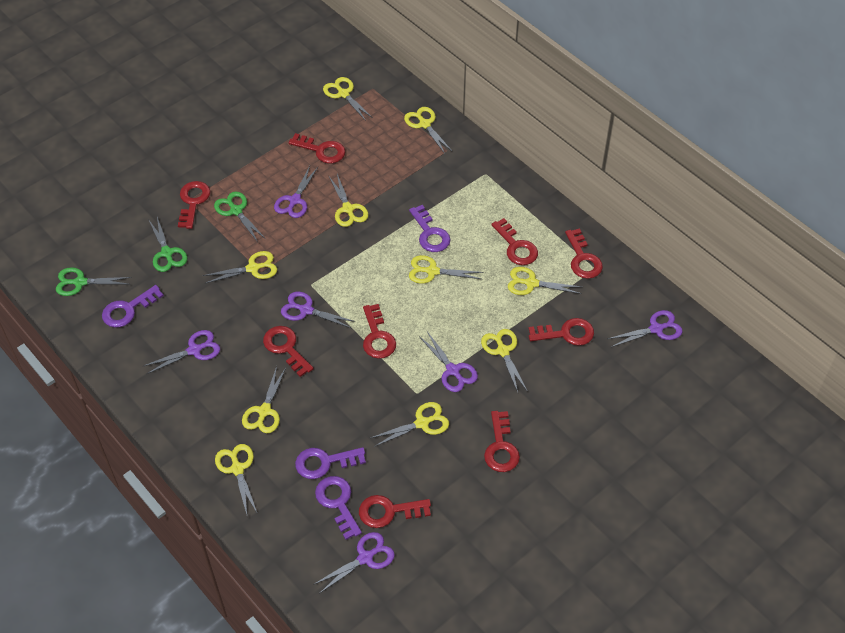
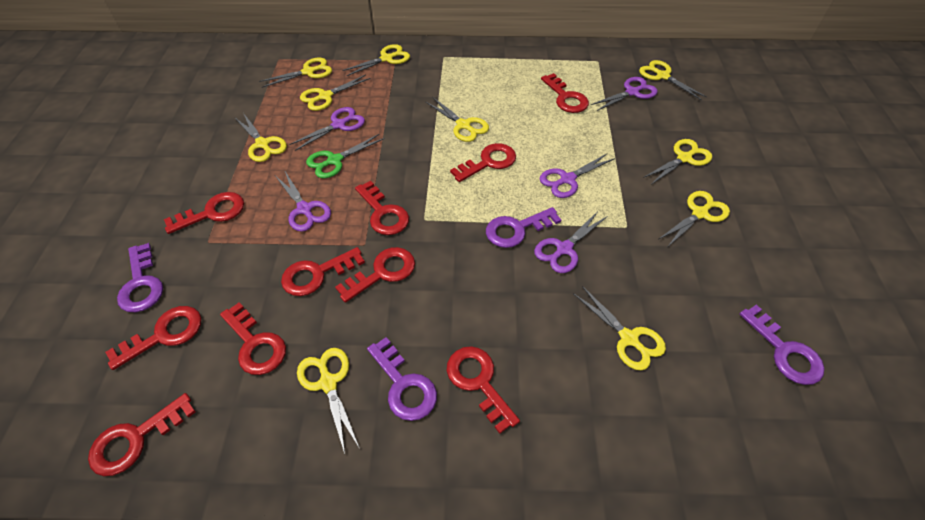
green scissors: [56,267,132,296] [148,217,188,272] [214,191,266,242] = 3 -> [306,134,385,179] = 1
purple scissors: [144,330,220,374] [274,166,318,218] [281,291,356,328] [313,532,395,594] [419,332,478,392] [607,310,683,347] = 6 -> [276,172,331,232] [289,107,365,151] [534,210,608,273] [540,154,615,198] [591,77,658,111] = 5
red key: [178,181,210,229] [263,326,314,377] [289,133,345,163] [359,495,431,528] [363,304,396,359] [484,411,520,472] [491,218,538,265] [528,318,594,346] [565,228,603,279] = 9 -> [88,393,196,476] [105,306,201,370] [164,192,244,234] [220,302,286,375] [281,247,365,296] [335,247,415,303] [355,181,409,235] [447,346,520,434] [450,143,516,182] [541,73,589,113] = 10

